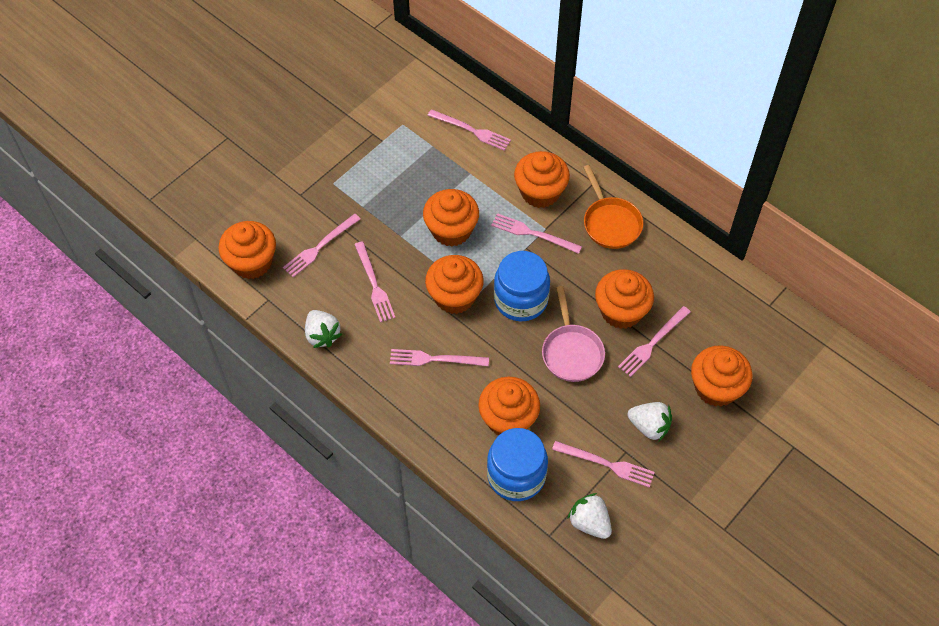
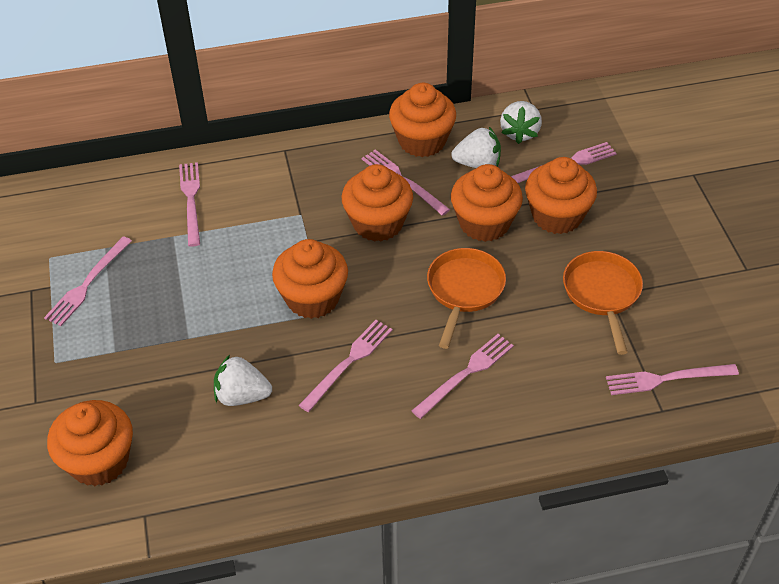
blue jar: [487,428,548,501] [494,251,550,321] = 2 -> none = 0
orange cupcake: [218,221,276,279] [423,189,479,247] [425,255,484,314] [478,377,540,435] [514,151,570,208] [595,269,654,329] [691,345,753,407] = 7 -> [47,400,133,486] [272,239,348,319] [342,164,413,242] [389,83,456,157] [451,164,523,242] [525,157,597,234] = 6
orange pan: [583,165,643,249] = 1 -> [427,248,506,349] [563,251,643,355] = 2
pink pan: [542,286,605,382] = 1 -> none = 0

